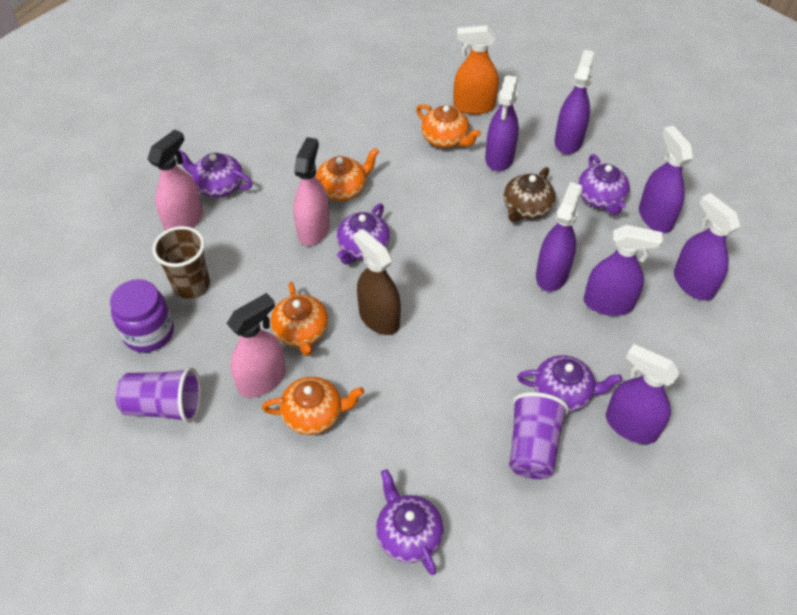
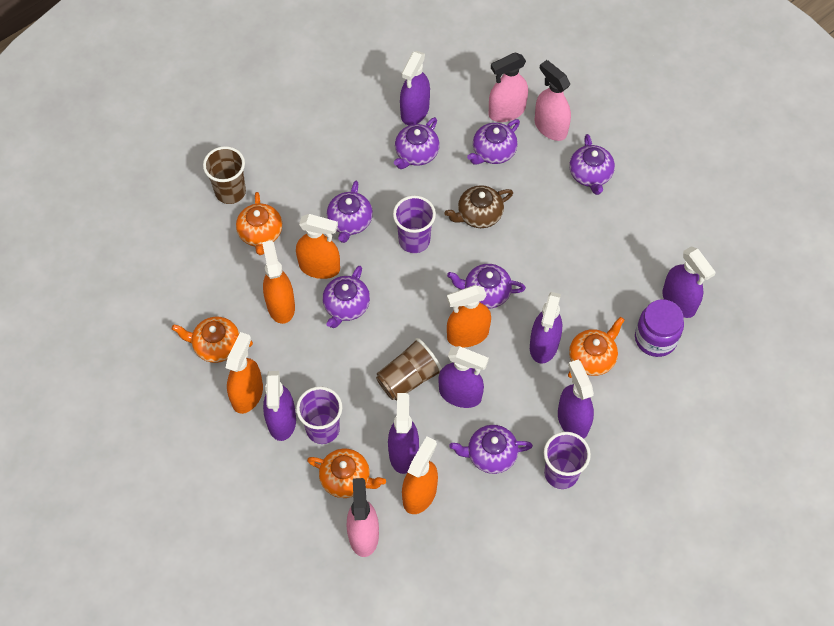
brown cup: [152,226,210,299] = 1 -> [203,146,246,204] [376,338,442,401] = 2
brown spray bottle: [353,229,401,335] = 1 -> none = 0
orange spray bottle: [453,25,499,115] = 1 -> [226,332,263,414] [262,240,295,324] [296,214,340,279] [402,437,438,514] [447,285,491,348] = 5
purple cup: [116,367,201,423] [509,392,569,479] = 2 -> [296,386,342,444] [393,195,436,253] [544,432,591,489] = 3
purple teapot: [178,150,253,197] [337,204,390,265] [376,469,444,575] [517,355,622,412] [578,154,630,215] = 5 -> [322,266,370,328] [327,181,373,243] [394,117,440,169] [447,264,526,308] [449,425,533,474] [467,119,520,165] [569,134,615,195] = 7

